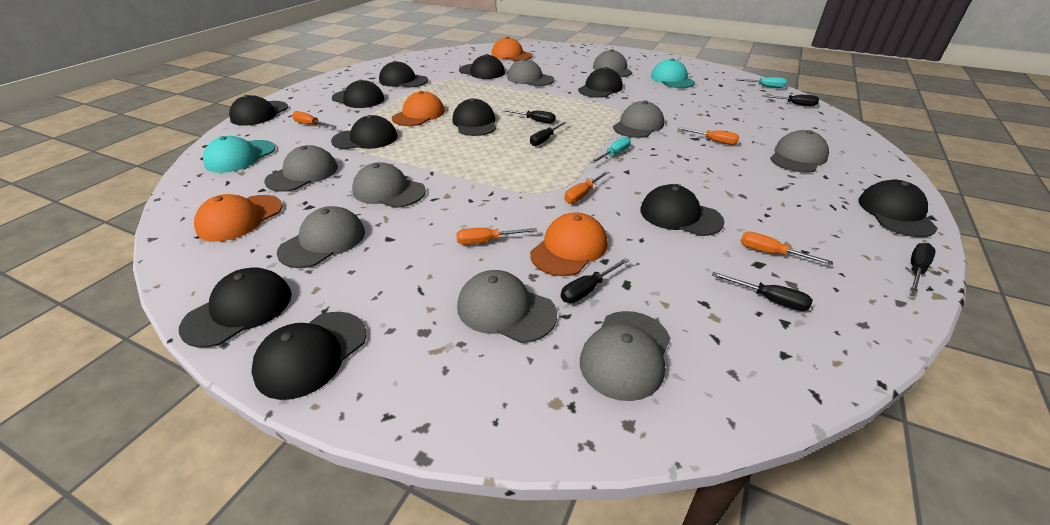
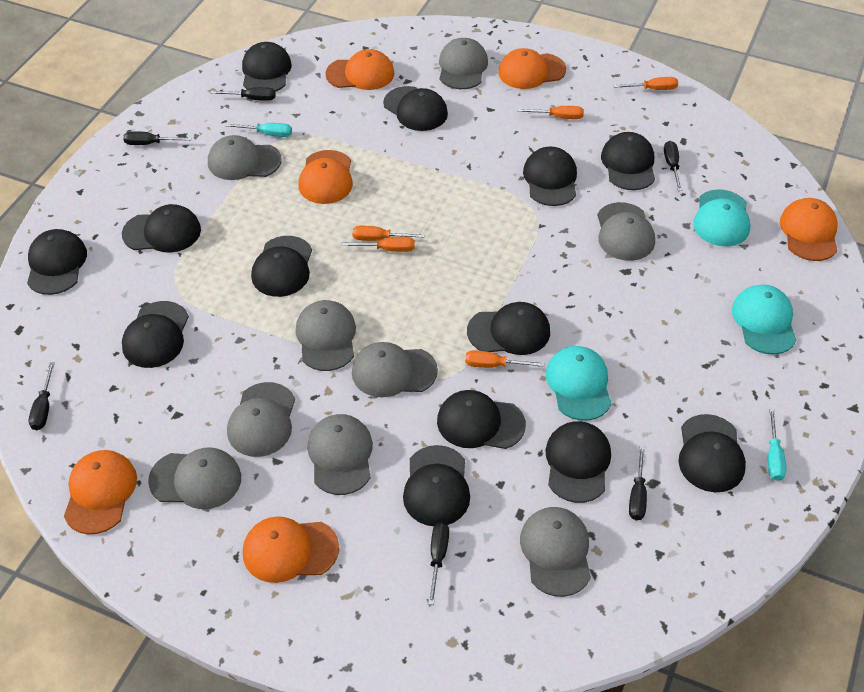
black cap: [179,267,292,348] [229,95,288,126] [251,312,366,400] [331,115,398,149] [332,80,384,108] [379,61,428,88] [452,98,496,136] [459,54,505,79] [578,67,623,98] [640,184,724,236] [858,180,938,237] = 11 -> [27,229,87,295] [122,204,201,253] [122,301,189,368] [242,42,292,92] [251,236,312,297] [383,86,448,131] [403,445,470,526] [437,390,526,449] [467,302,550,355] [523,147,577,206] [545,421,611,503] [601,132,655,190] [679,414,746,492] = 13
orange cap: [194,194,283,242] [392,91,445,126] [492,37,533,61] [530,212,608,276] = 4 -> [64,450,137,534] [243,516,339,583] [298,150,353,204] [325,49,394,90] [498,48,566,89] [780,198,838,261] = 6
turquoise cap: [203,136,276,173] [651,58,695,88] = 2 -> [546,346,612,421] [693,189,751,246] [732,285,797,355] = 3

